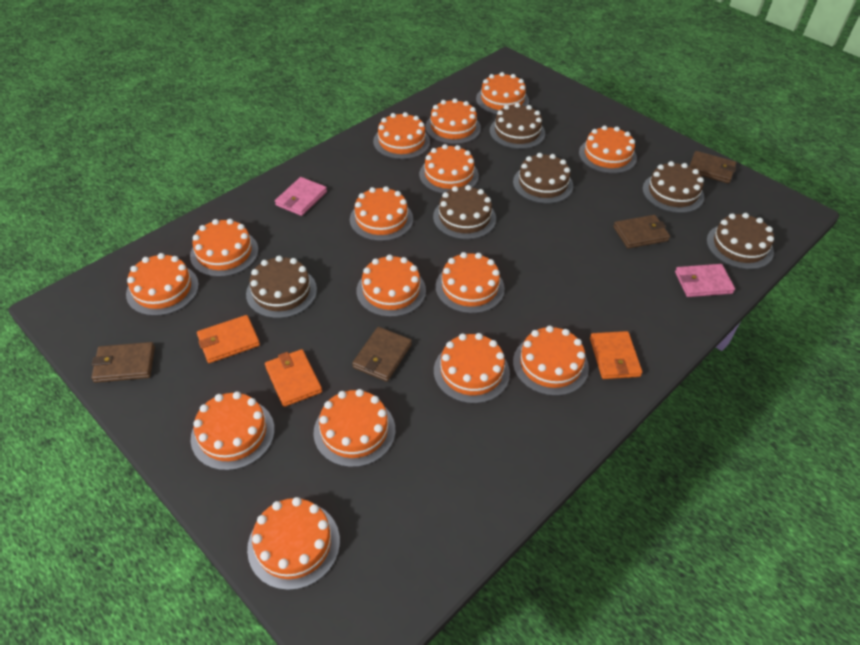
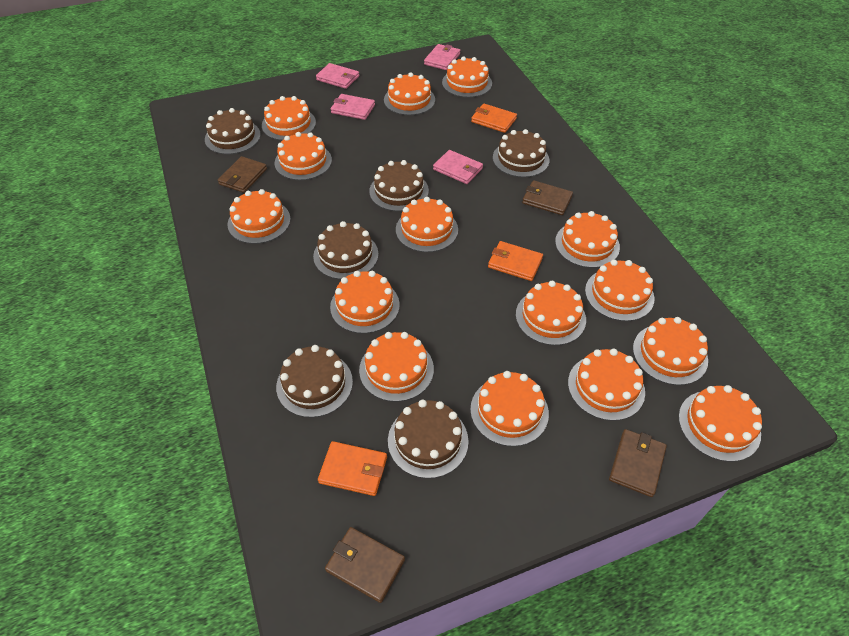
pink wallet: [275,177,327,216] [675,264,735,297] = 2 -> [316,63,359,89] [331,94,375,120] [424,44,460,70] [433,150,483,184] = 4

